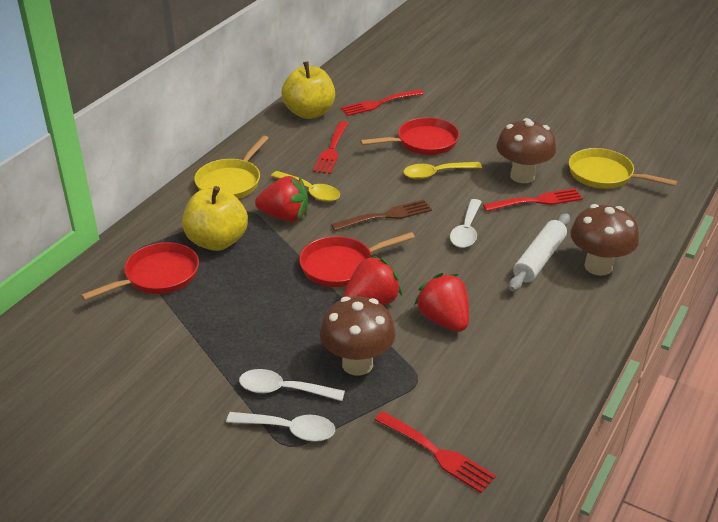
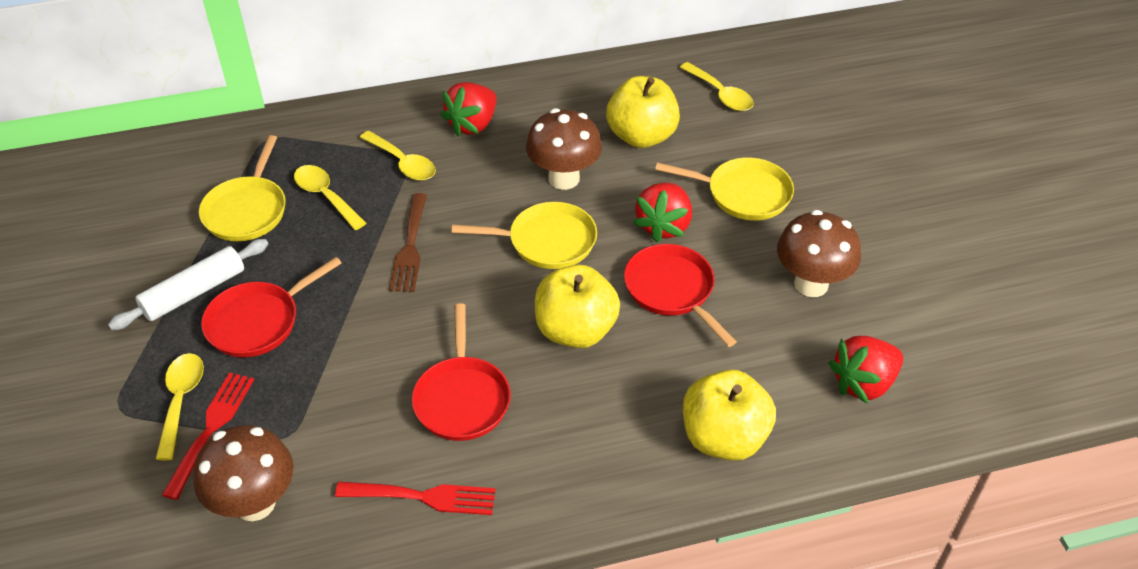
red fork: [313,121,349,174] [341,89,424,116] [374,411,496,493] [483,188,583,212] = 4 -> [162,372,254,500] [335,482,496,515] = 2
white spoon: [226,412,335,442] [239,369,345,401] [450,199,481,248] = 3 -> none = 0
yellow apple: [182,186,248,251] [281,62,335,119] = 2 -> [535,265,620,348] [606,76,680,148] [683,370,776,461] = 3
yellow pan: [194,135,269,199] [569,148,677,189] = 2 -> [199,135,286,241] [452,202,597,269] [655,158,794,221] = 3
yellow spoon: [271,171,340,202] [403,162,482,179] = 2 -> [156,353,204,460] [294,165,366,230] [360,131,436,181] [679,62,754,111] = 4

